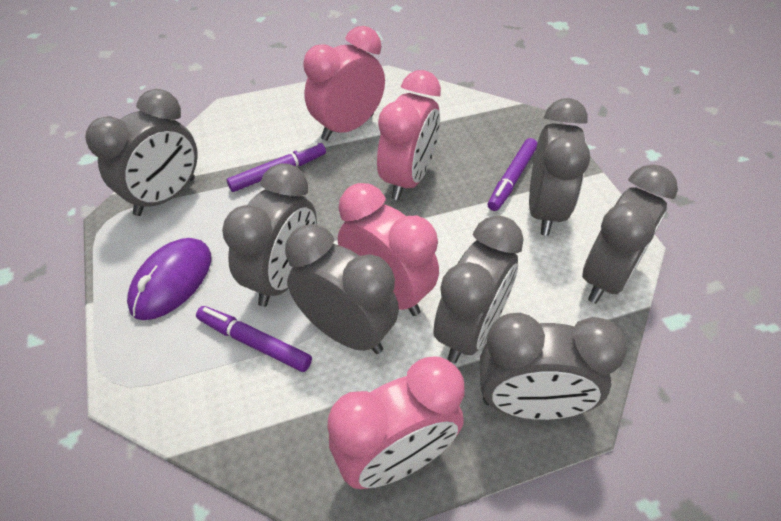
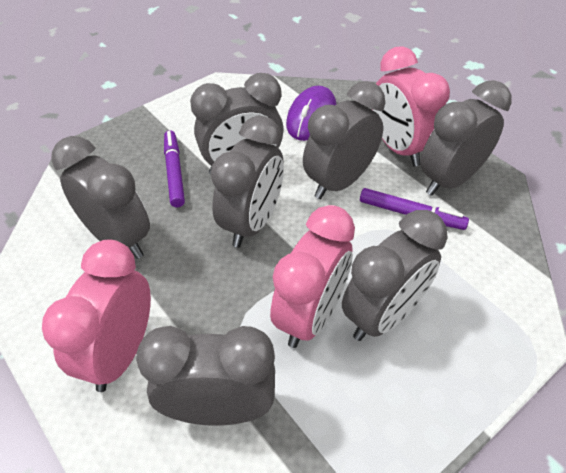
pink clock: [303,26,385,141] [327,356,465,489] [338,183,439,316] [377,70,441,200] = 4 -> [42,240,151,392] [270,205,355,348] [372,46,450,167] = 3
purple marker: [196,306,312,372] [227,142,326,192] [488,138,537,211] = 3 -> [164,130,185,207] [360,188,469,230] = 2

